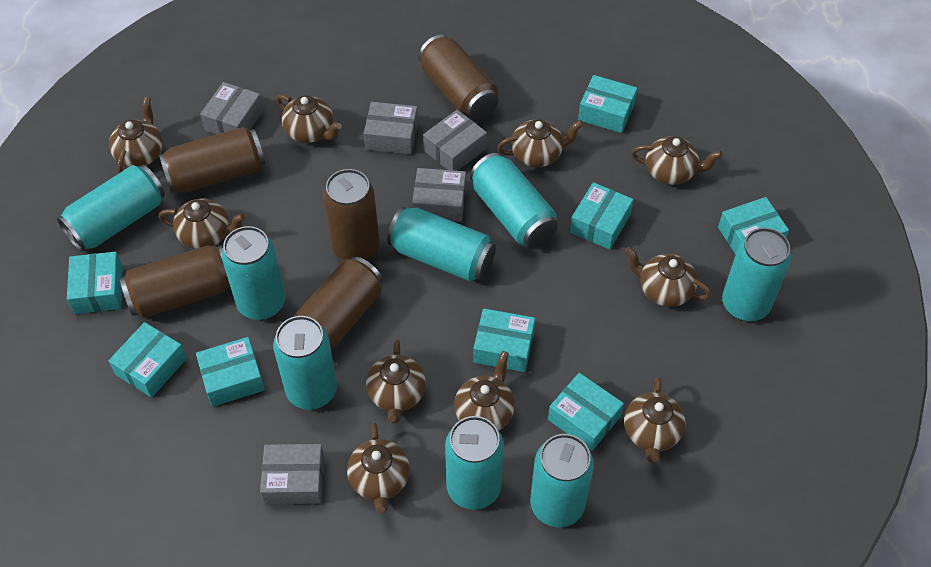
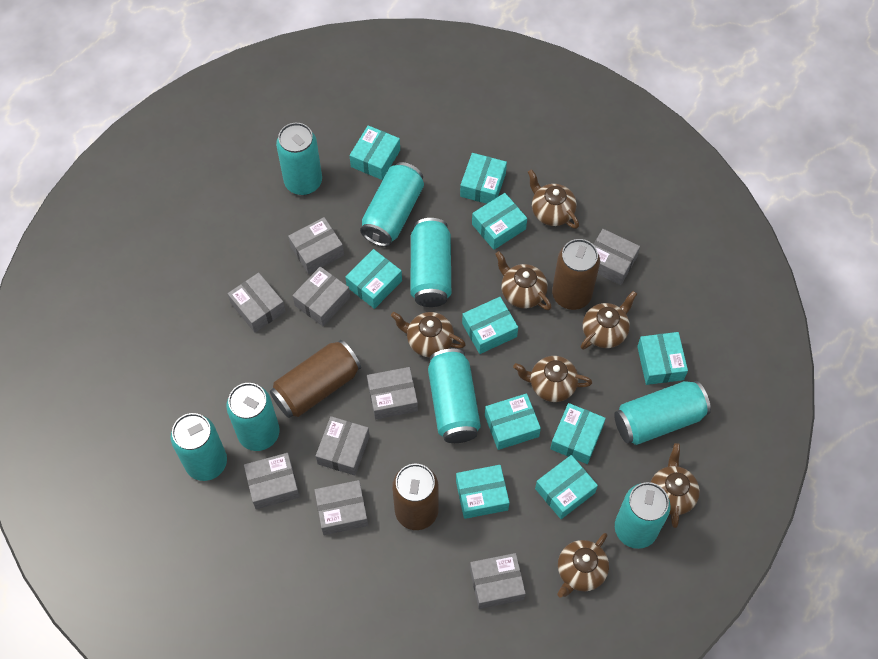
brown can: [120,245,230,318] [159,127,265,193] [293,257,383,351] [323,169,379,260] [419,35,499,121] = 5 -> [270,340,361,418] [392,464,439,530] [552,239,600,310] = 3
brown teapot: [109,97,163,173] [159,198,245,249] [276,95,342,143] [347,422,410,513] [366,339,426,424] [454,351,515,430] [497,119,584,167] [624,377,686,464] [625,247,712,307] [631,136,722,185] = 10 -> [391,312,466,357] [495,251,552,310] [513,356,592,402] [528,169,579,229] [557,533,609,597] [581,291,637,350] [650,443,700,528] = 7
grey box: [200,82,263,134] [260,444,324,504] [364,102,418,154] [412,168,466,222] [423,109,487,171] = 5 -> [228,272,286,333] [244,453,300,509] [288,217,344,274] [292,267,350,326] [314,480,368,535] [316,416,370,476] [367,367,418,419] [470,553,526,609] [593,229,640,285] = 9
turquoise box: [67,251,123,314] [109,322,187,398] [196,337,265,407] [473,308,535,372] [548,373,624,451] [570,182,634,250] [578,75,637,133] [718,197,789,255] = 8 -> [345,249,402,309] [350,125,400,180] [456,465,510,519] [460,153,507,204] [462,297,518,354] [472,193,527,250] [485,393,541,450] [535,455,598,519] [550,403,606,464] [637,332,688,385] = 10

